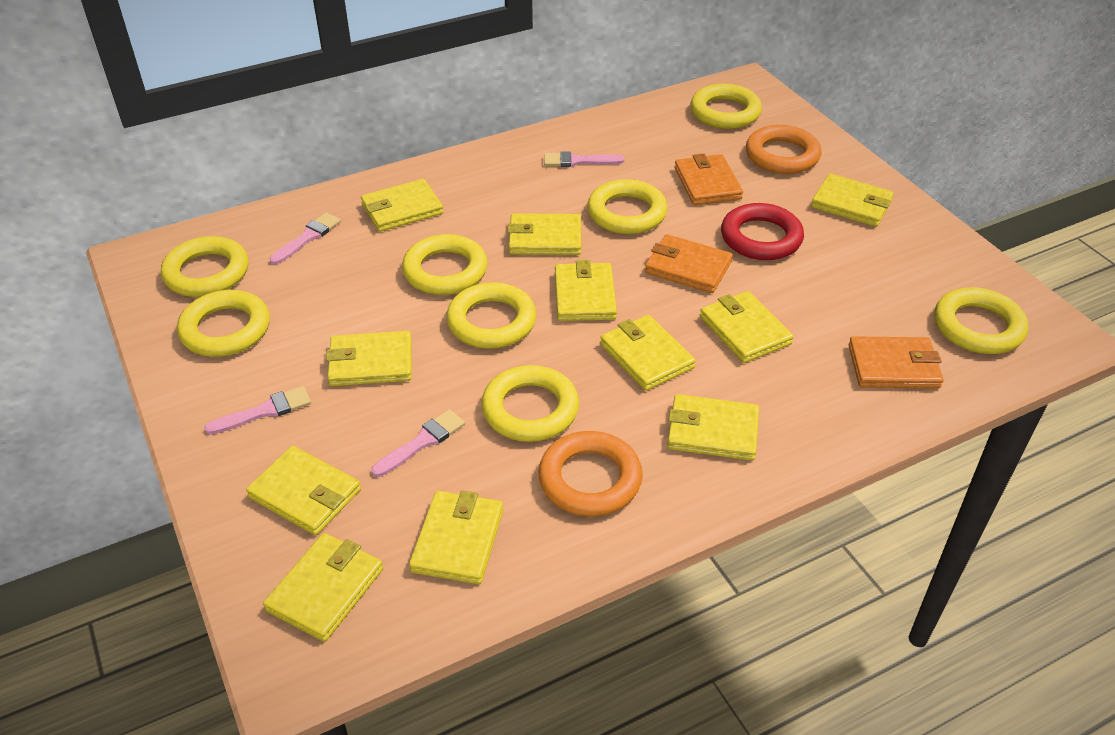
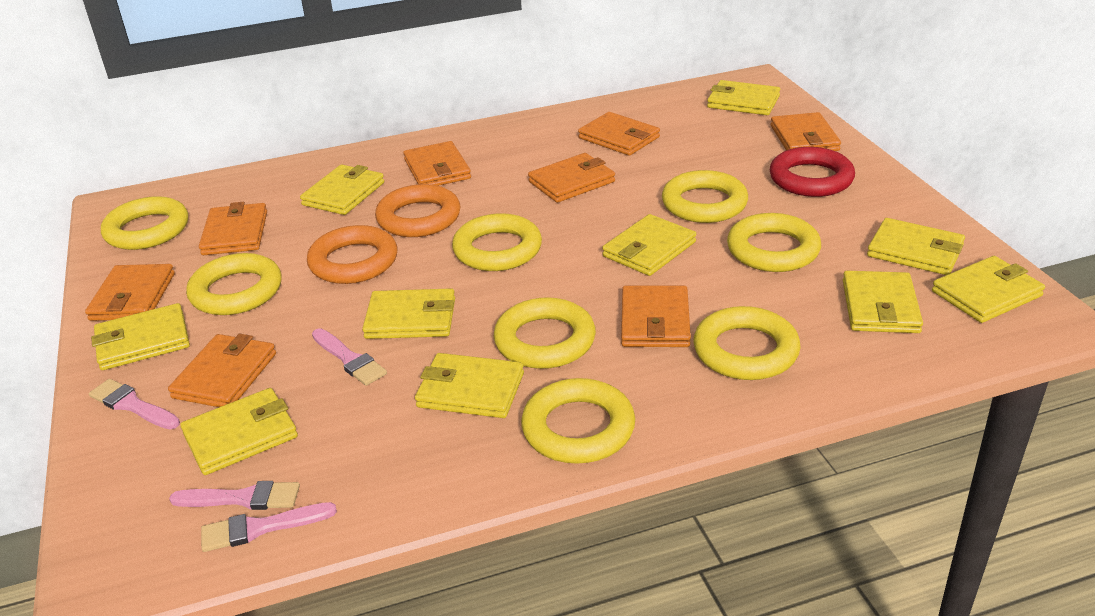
orange wallet: [645,234,733,293] [675,153,743,205] [849,336,944,388] = 3 -> [85,264,175,321] [168,334,276,407] [199,202,267,255] [403,141,471,186] [528,153,615,203] [578,112,660,156] [621,286,691,347] [771,112,841,151] = 8
yellow wallet: [246,446,361,535] [263,533,383,642] [326,331,412,386] [361,179,443,232] [409,490,503,584] [508,213,581,255] [555,260,617,321] [600,315,696,391] [667,394,759,461] [700,291,794,363] [811,173,894,227] = 11 -> [91,303,190,370] [180,388,298,475] [300,165,384,215] [362,288,455,339] [415,353,524,418] [602,214,696,276] [707,80,780,115] [843,271,923,333] [867,218,965,275] [932,256,1045,323] = 10

